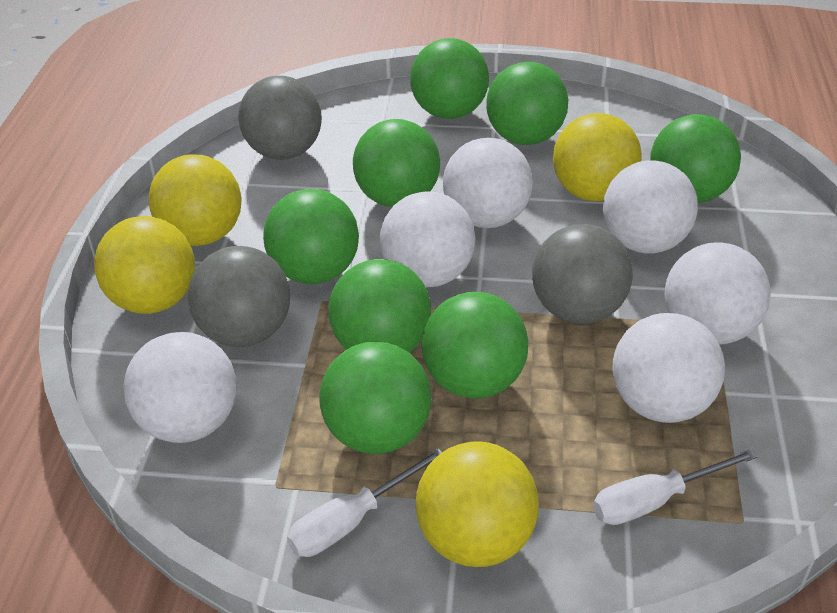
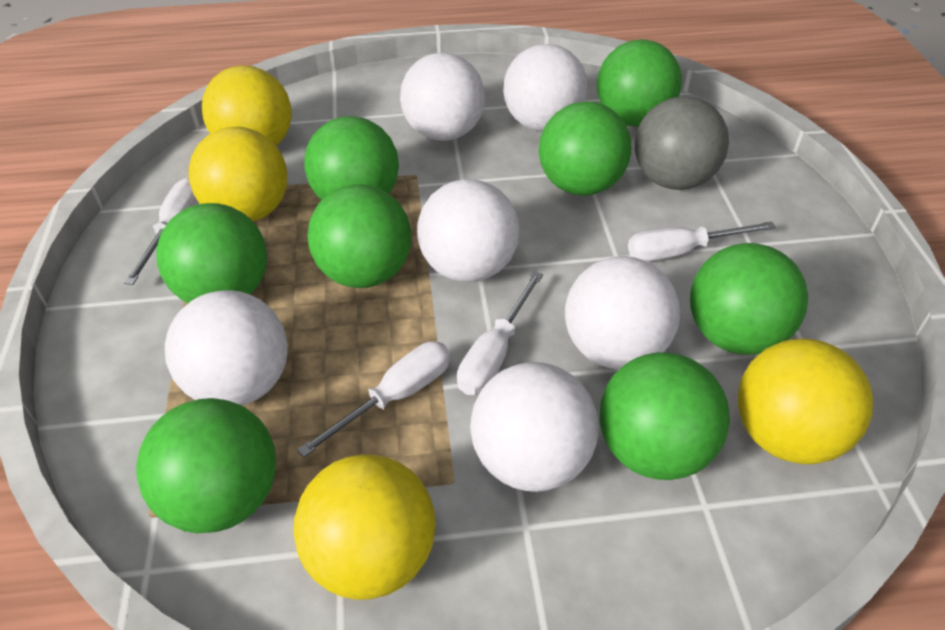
grey ball: [188,246,290,347] [238,76,322,160] [532,224,633,324] = 3 -> [635,96,729,190] = 1
white screwdriver: [287,448,442,557] [593,449,758,525] = 2 -> [124,177,200,285] [297,341,450,457] [457,271,543,395] [628,221,776,261] = 4

